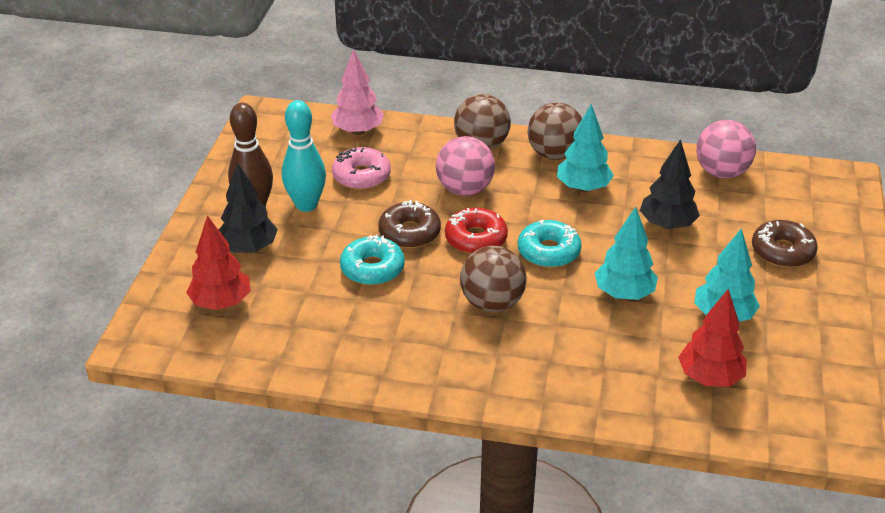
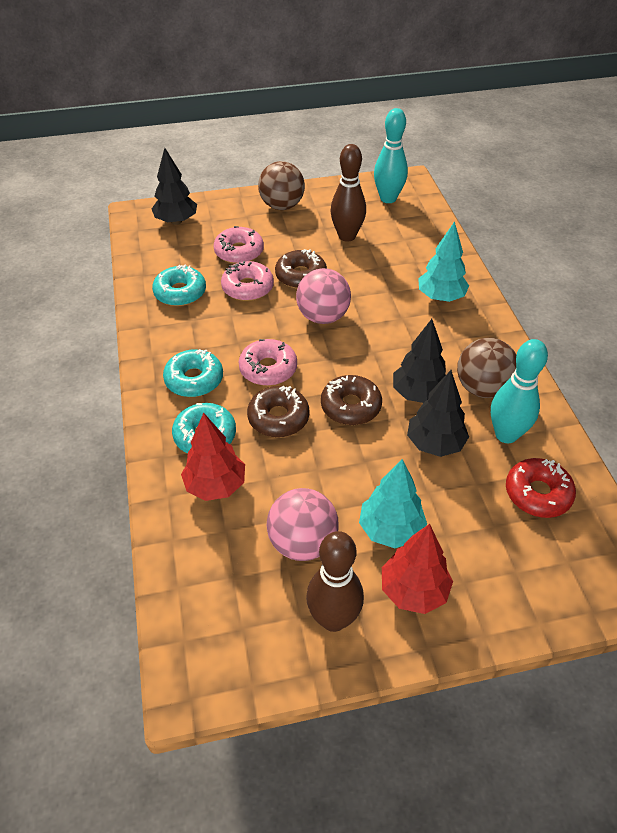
black tree: [219,162,278,253] [640,139,700,229] = 2 -> [152,148,197,225] [393,319,446,403] [407,370,469,457] = 3
brown ball: [454,94,511,150] [460,246,527,312] [528,102,582,160] = 3 -> [258,161,305,210] [457,338,516,398] = 2
brown bowling pin: [228,103,273,206] = 1 -> [306,531,364,632] [330,144,366,242] = 2
brown donut: [378,200,441,248] [752,220,818,268] = 2 -> [247,386,310,437] [275,249,327,289] [321,375,382,425] = 3
pink donut: [332,147,391,190] = 1 -> [214,226,264,264] [221,261,274,301] [239,339,297,386] = 3
pink tree: [331,50,384,135] = 1 -> none = 0
turquoise bowling pin: [282,100,326,212] = 1 -> [374,108,408,203] [491,339,548,443] = 2
turquoise donut: [340,234,405,285] [518,220,582,268] = 2 -> [152,264,206,306] [163,349,223,397] [172,403,236,453] = 3
turquoise tree: [557,104,614,192] [595,207,658,300] [694,228,760,322] = 3 -> [359,459,427,548] [418,221,469,302] = 2

